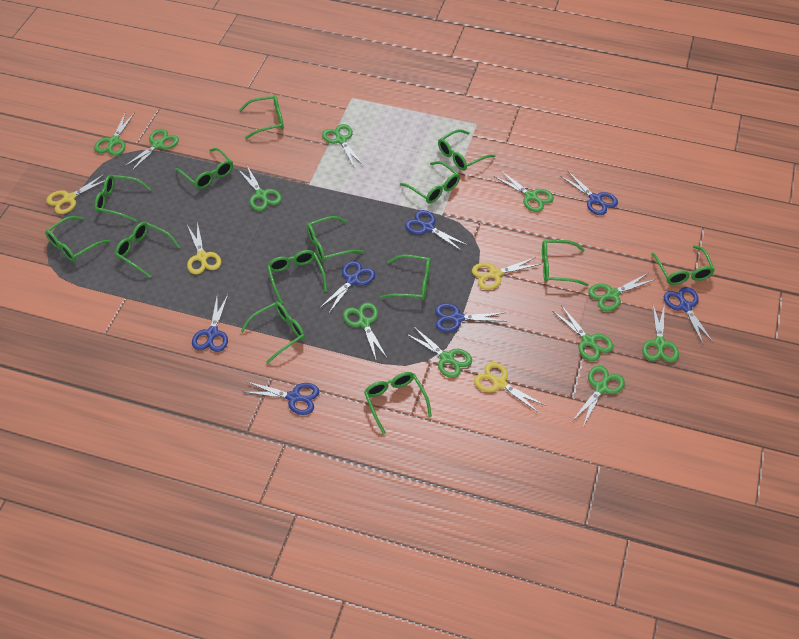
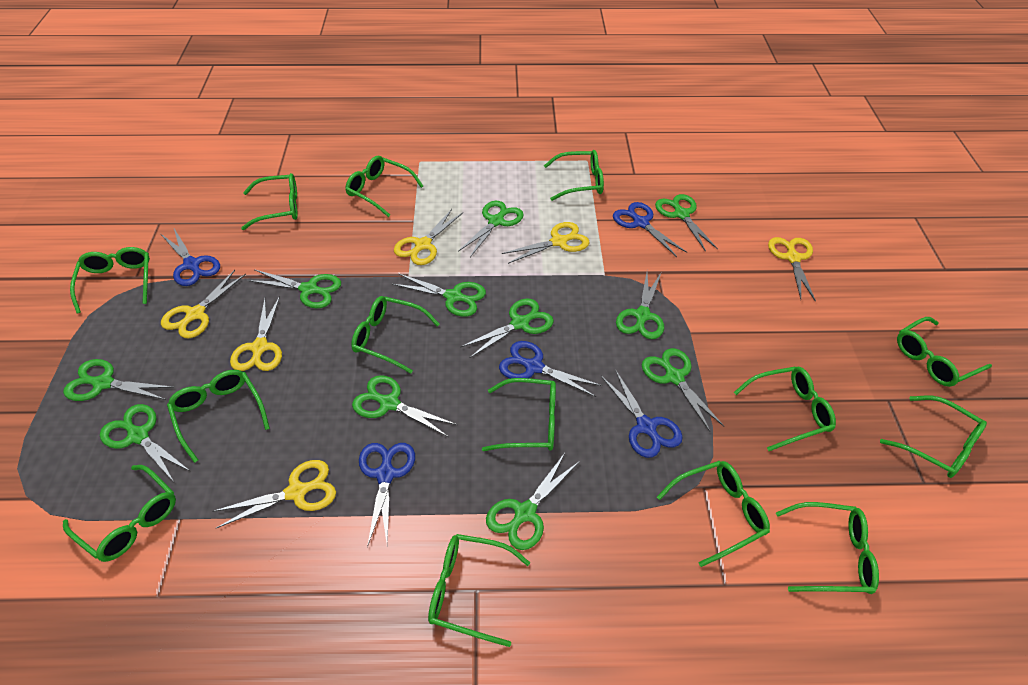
blue scissors: [192,295,228,352] [245,381,319,415] [320,261,375,313] [405,210,467,251] [435,303,507,332] [560,171,618,215] [664,287,714,344] = 7 -> [161,229,220,286] [359,443,415,547] [499,341,602,397] [601,369,683,458] [613,202,687,257] = 5
yellow scissors: [46,174,105,214] [187,222,221,274] [472,257,541,290] [474,362,546,414] = 4 -> [161,270,246,338] [212,460,336,528] [230,296,282,371] [394,209,463,265] [502,222,590,264] [768,237,816,302] = 6

